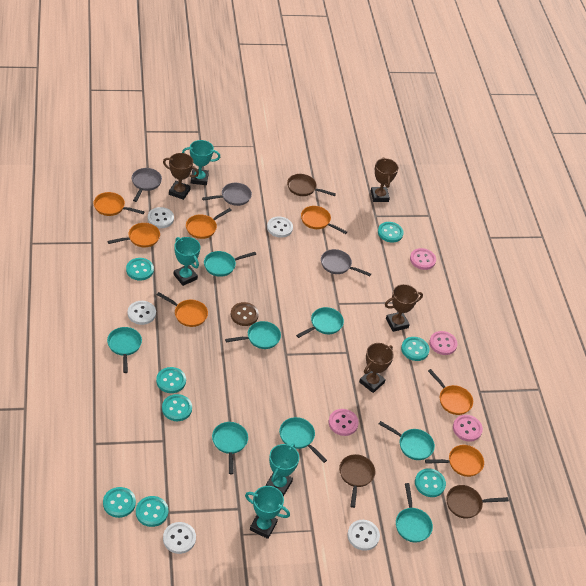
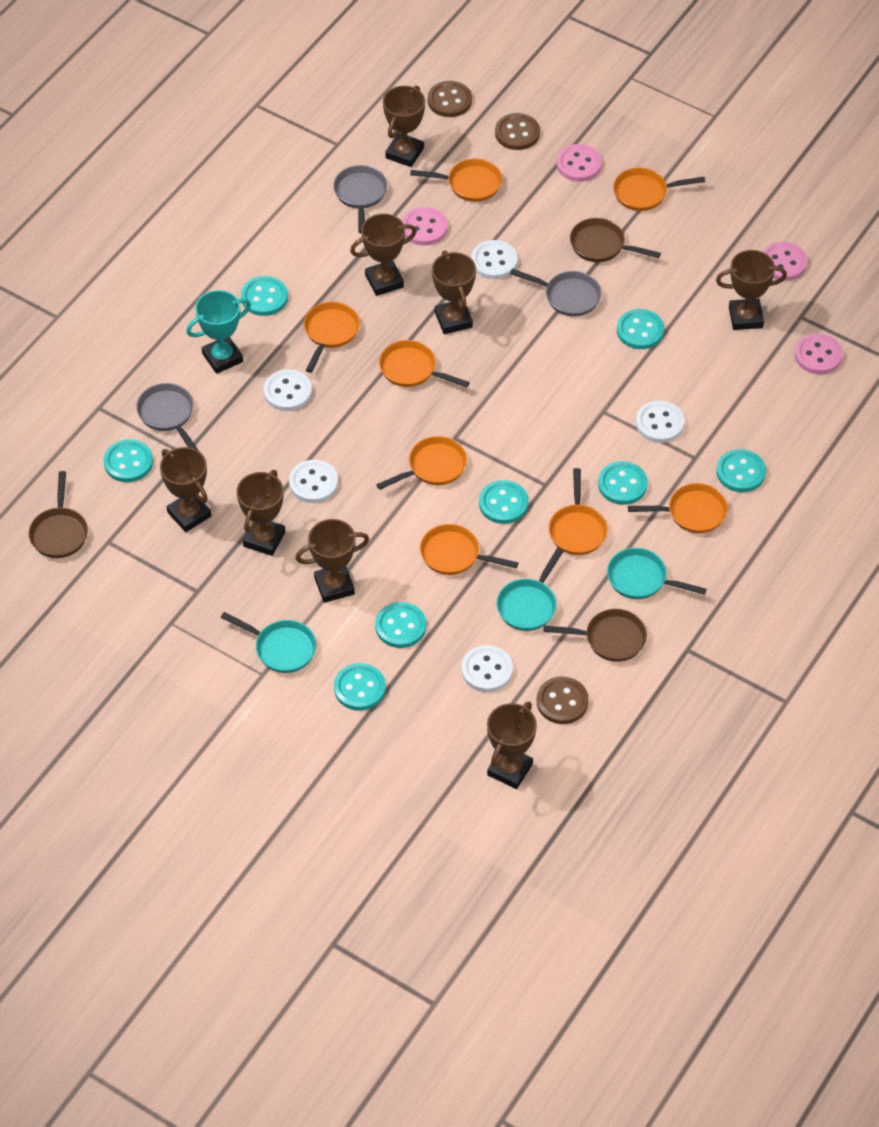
brown button: [231,302,259,326] = 1 -> [428,81,472,117] [495,113,540,150] [537,676,589,724] = 3
brown trophy: [163,153,199,200] [359,343,394,393] [371,157,399,202] [385,284,423,332] = 4 -> [160,447,211,532] [236,470,285,556] [295,519,369,603] [350,214,417,296] [383,86,425,167] [432,251,476,334] [487,702,537,789] [716,250,787,330] = 8
orange pan: [94,192,144,216] [108,223,160,247] [157,292,208,327] [186,208,232,239] [301,206,347,234] [425,445,484,477] [428,369,473,415] = 7 -> [304,302,360,373] [376,436,467,490] [379,340,470,388] [410,159,502,202] [420,524,518,575] [549,468,608,555] [613,168,705,211] [628,483,728,533] = 8
turquoise pan: [107,327,142,373] [204,251,256,277] [212,422,248,474] [225,321,281,349] [279,417,327,463] [296,307,344,338] [379,421,435,460] [396,483,433,543] = 8 -> [221,612,316,673] [497,548,564,631] [607,548,707,599] = 3
turquoise trophy: [174,237,200,286] [182,140,220,185] [245,486,290,539] [266,444,299,496] = 4 -> [186,290,251,374] = 1

